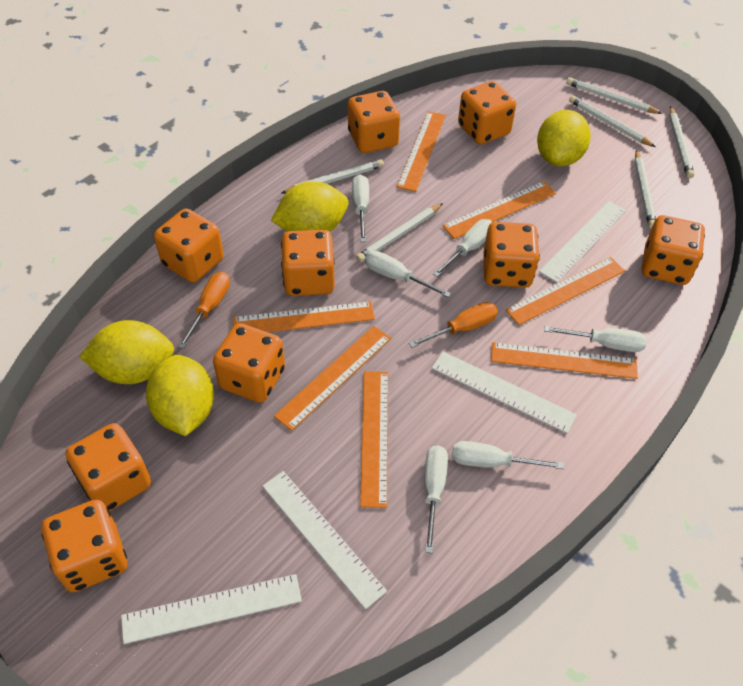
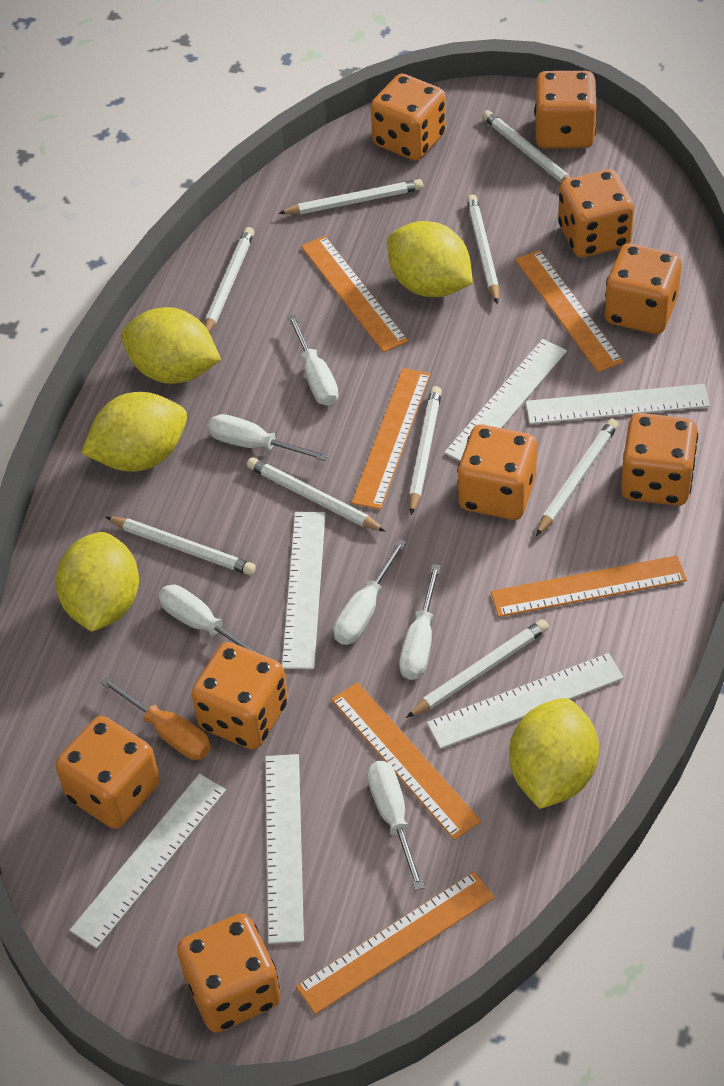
orange ruler: [233,301,375,332] [274,326,391,431] [360,371,388,508] [397,111,446,192] [442,181,556,239] [491,342,638,379] [505,257,625,325] = 7 -> [296,872,495,1014] [301,236,408,352] [331,682,481,840] [352,368,430,510] [491,555,687,617] [515,250,624,372] = 6
orange screwdriver: [178,272,230,349] [409,302,498,348] = 2 -> [100,676,211,760] = 1
white pencil: [282,159,384,194] [356,203,443,262] [566,77,663,114] [569,95,656,147] [635,149,656,229] [669,106,694,178] = 6 -> [106,517,256,575] [205,227,254,332] [247,457,386,532] [278,179,423,214] [406,619,549,718] [409,386,442,515] [467,195,499,304] [482,110,571,183] [536,419,619,536] = 9
white ruler: [121,574,302,644] [262,471,387,609] [432,352,577,433] [539,201,626,283] = 4 -> [69,774,226,949] [265,754,304,944] [282,512,326,669] [427,653,623,749] [444,339,567,461] [526,384,710,424] = 6
yellow lemon: [79,320,174,384] [146,355,214,436] [271,181,348,232] [537,110,591,166] = 4 -> [56,532,139,632] [81,392,187,472] [121,307,221,384] [387,221,473,297] [509,698,599,809] = 5

